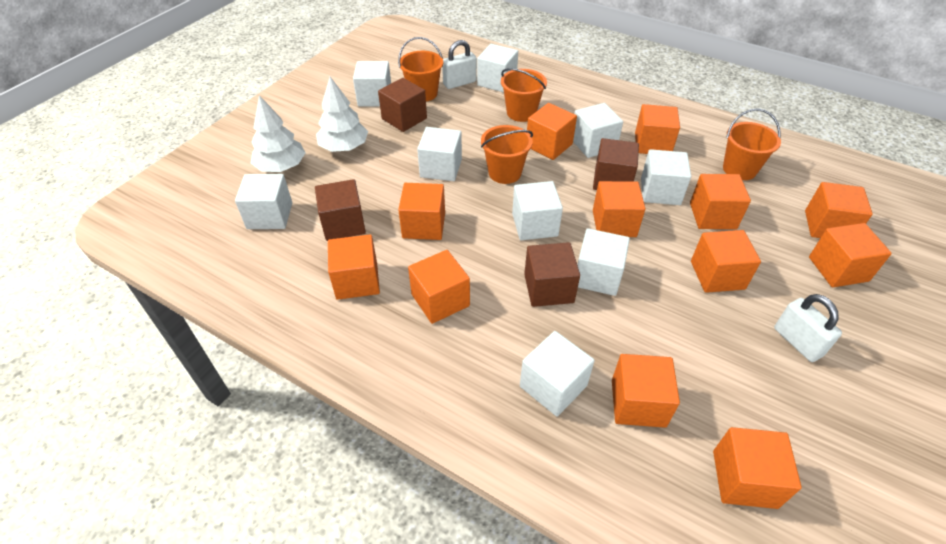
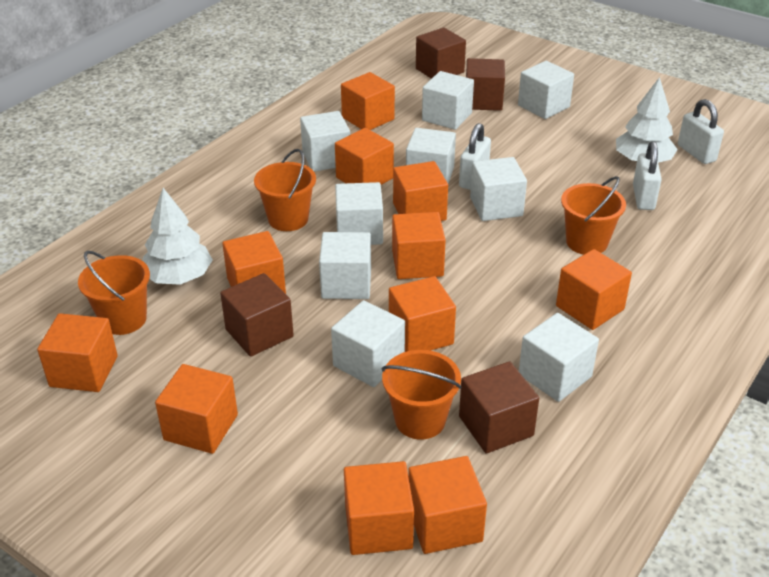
orange cube: [328,234,380,300] [398,183,445,240] [408,250,470,324] [527,103,577,160] [593,181,646,237] [612,354,680,428] [635,104,680,154] [690,174,751,229] [691,230,761,293] [713,427,802,509] [805,182,873,238] [809,223,892,287] = 12 -> [37,313,118,392] [155,364,238,454] [222,231,286,294] [335,128,394,185] [341,72,395,130] [344,461,414,555] [389,276,456,352] [392,212,446,279] [393,161,448,221] [408,456,487,554] [556,249,632,330] = 11
white padlock: [442,40,477,89] [774,294,842,362] = 2 -> [459,123,491,190] [633,141,662,210] [678,99,724,164] = 3

